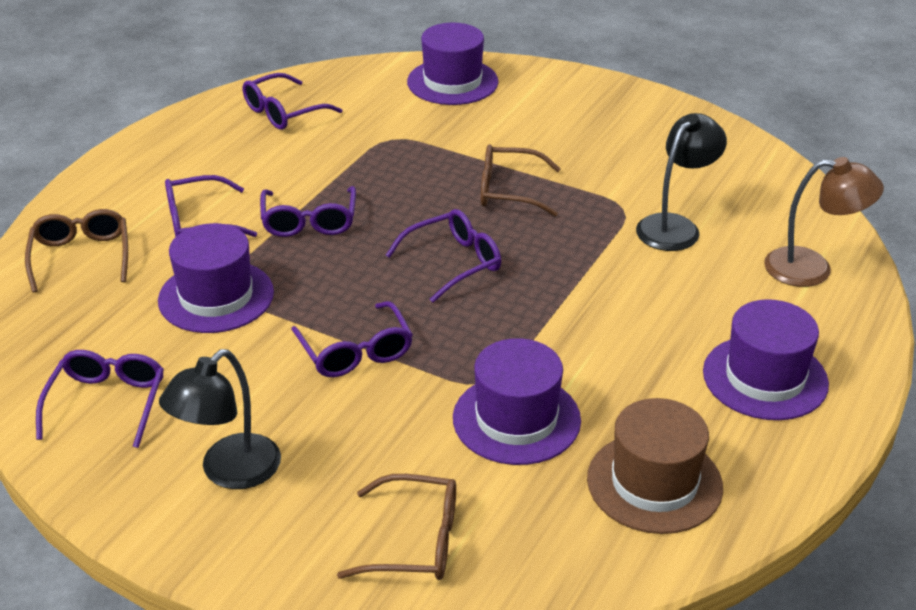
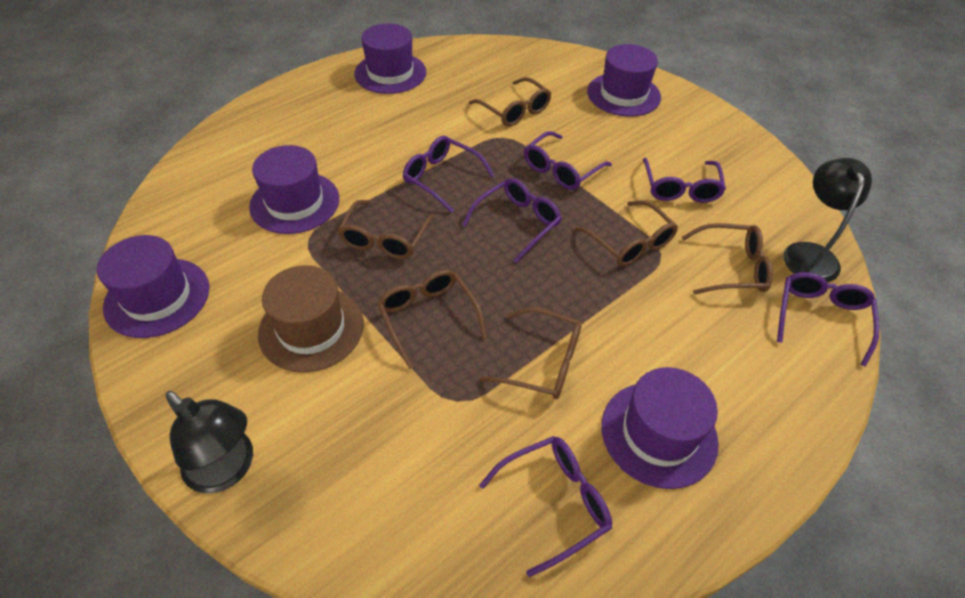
brown glasses: [25,209,128,293] [337,474,456,580] [481,144,561,216] = 3 -> [338,200,434,259] [377,270,487,369] [469,77,551,126] [480,307,582,399] [575,200,678,266] [682,223,773,295] = 6
brown lamp: [764,157,884,287] = 1 -> none = 0
purple hat: [158,223,274,333] [407,23,498,105] [453,338,581,465] [703,299,829,420] = 4 -> [97,235,210,338] [249,145,339,234] [354,23,426,94] [587,44,661,117] [601,367,719,489] = 5

